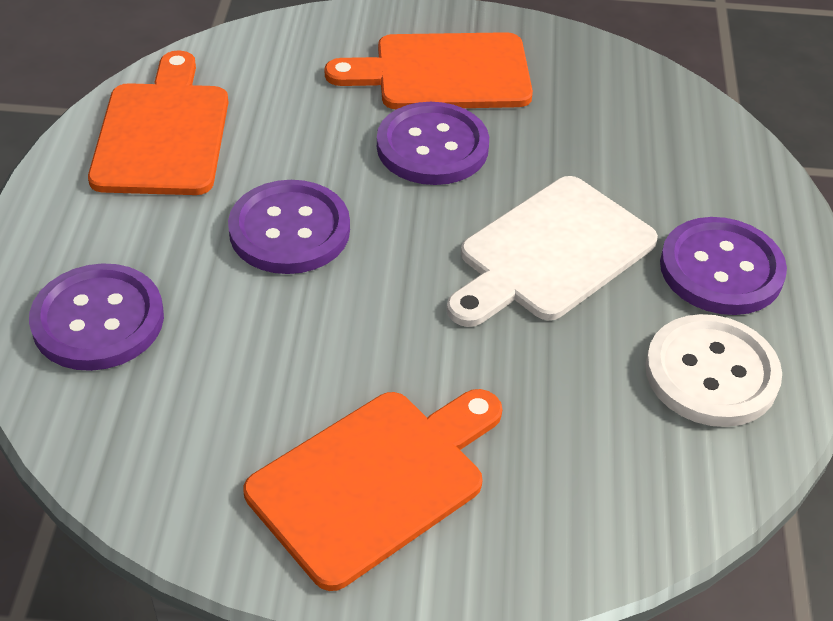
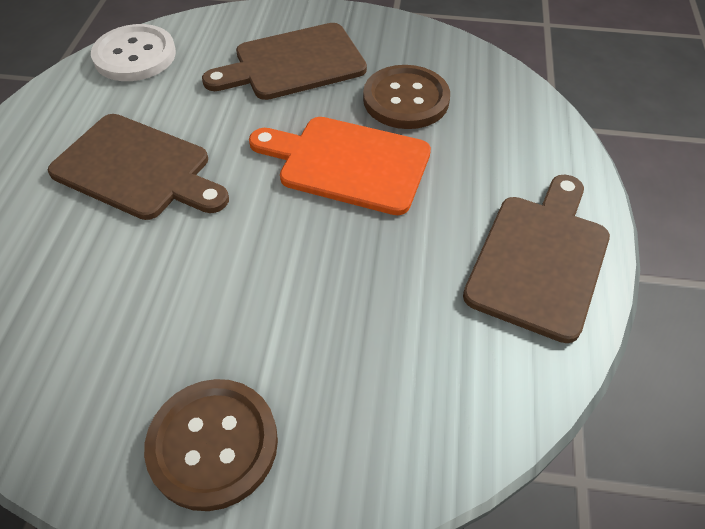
brown button: none = 0 -> [144,379,278,511] [363,65,450,129] = 2
brown cutting board: none = 0 -> [48,114,229,220] [202,23,367,100] [463,175,610,343] = 3
orange cutting board: [88,51,229,195] [244,389,502,591] [325,32,533,109] = 3 -> [249,117,431,215] = 1
purple button: [29,263,164,371] [228,180,350,274] [377,102,489,185] [660,217,787,315] = 4 -> none = 0
white cutting board: [447,176,658,327] = 1 -> none = 0

